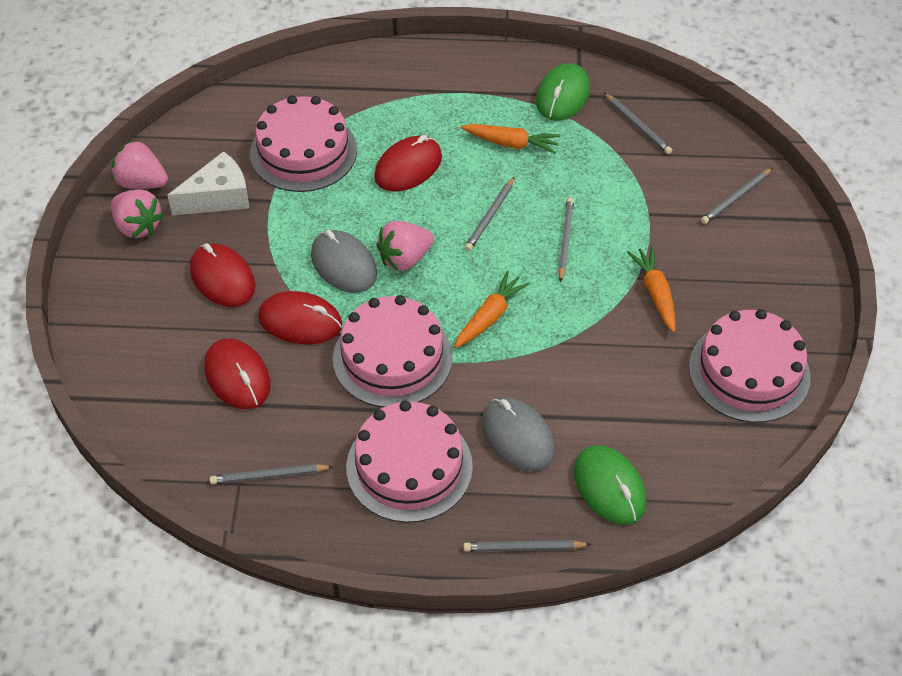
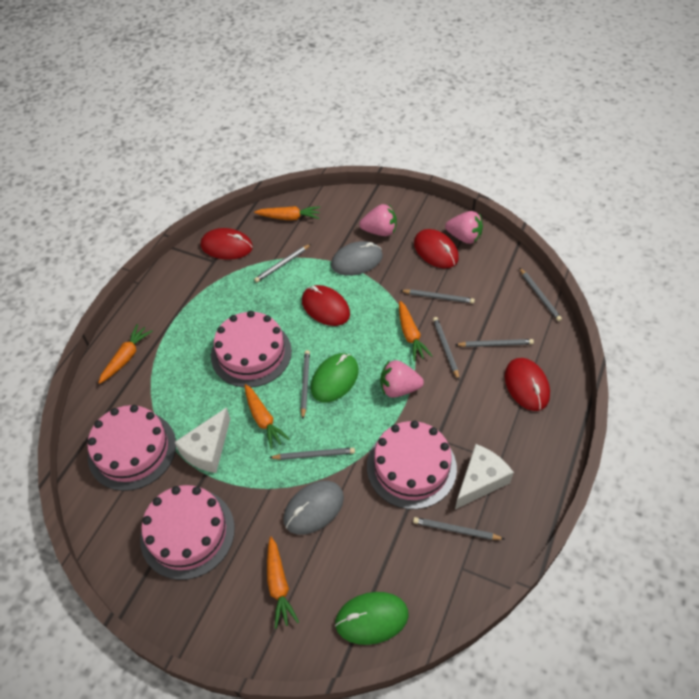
grey pencil: [210,464,334,484] [464,540,591,552] [465,177,515,251] [558,198,574,282] [604,93,672,154] [701,168,773,224] = 6 -> [254,244,311,283] [269,448,355,460] [301,350,310,419] [400,289,475,304] [413,517,504,540] [433,317,459,380] [455,339,534,347] [519,267,562,321] = 8
orange carrot: [454,271,530,348] [461,124,560,154] [627,246,676,332] = 3 -> [98,324,152,384] [245,384,290,449] [254,206,320,220] [267,537,299,629] [399,301,432,361] = 5
white cheese: [167,151,250,215] = 1 -> [175,407,230,473] [455,444,514,509] = 2

